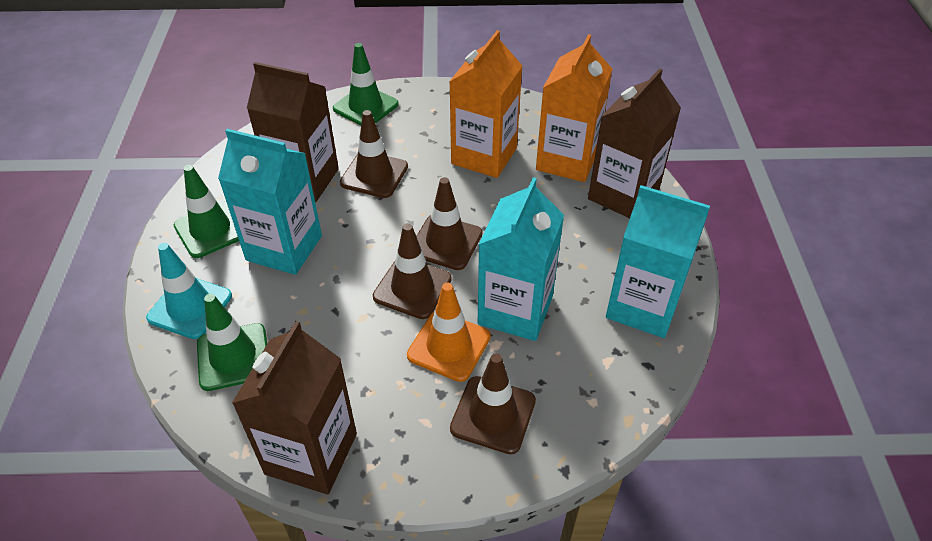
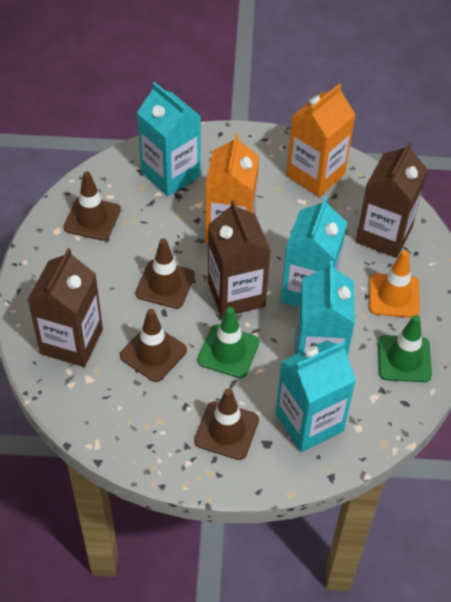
green traffic cone: [174,165,239,258] [197,294,267,391] [333,43,399,126] = 3 -> [197,307,260,378] [378,315,432,382] = 2
turquoise carton: [218,129,322,275] [478,177,564,341] [606,185,710,338] = 3 -> [137,82,201,196] [275,340,356,452] [281,197,347,307] [295,261,355,356] = 4
turquoise traffic cone: [146,243,232,339] = 1 -> none = 0

